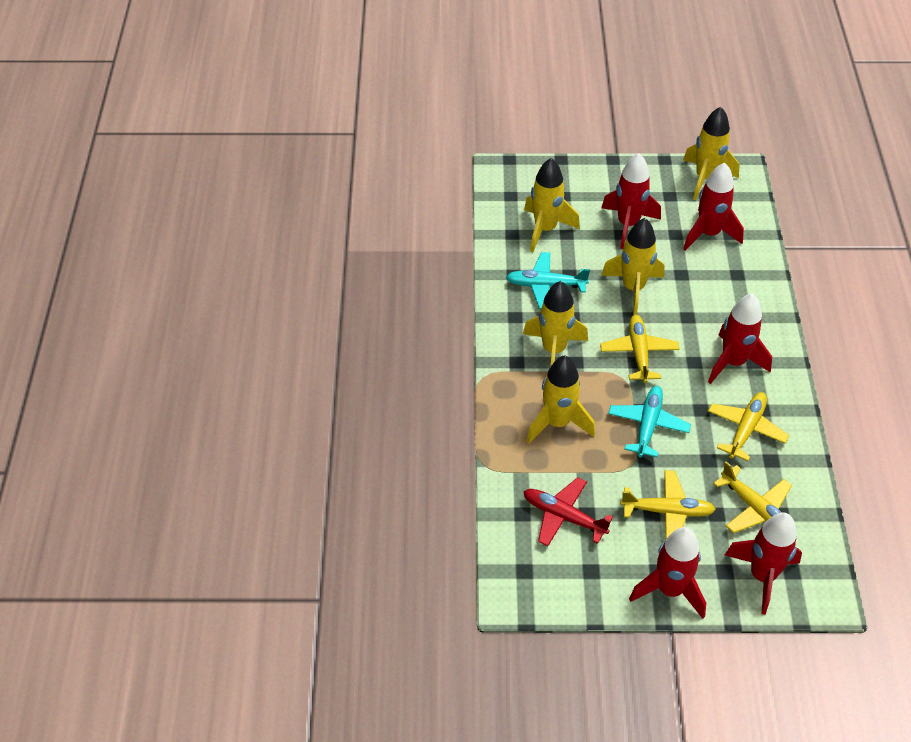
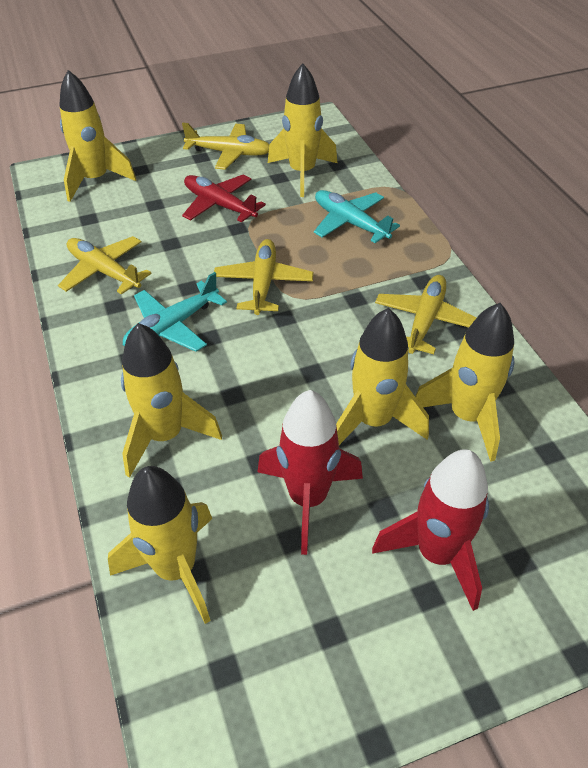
red rocket: [602,153,661,249] [629,527,706,619] [683,163,744,251] [708,293,772,384] [725,512,802,615] = 5 -> [258,390,363,555] [372,449,489,611] = 2
yellow rocket: [523,281,588,367] [524,158,580,252] [527,355,595,444] [601,218,664,315] [683,107,740,200] = 5 -> [59,70,136,202] [108,466,212,624] [121,323,222,478] [268,63,337,197] [336,308,429,445] [415,303,514,462] = 6

